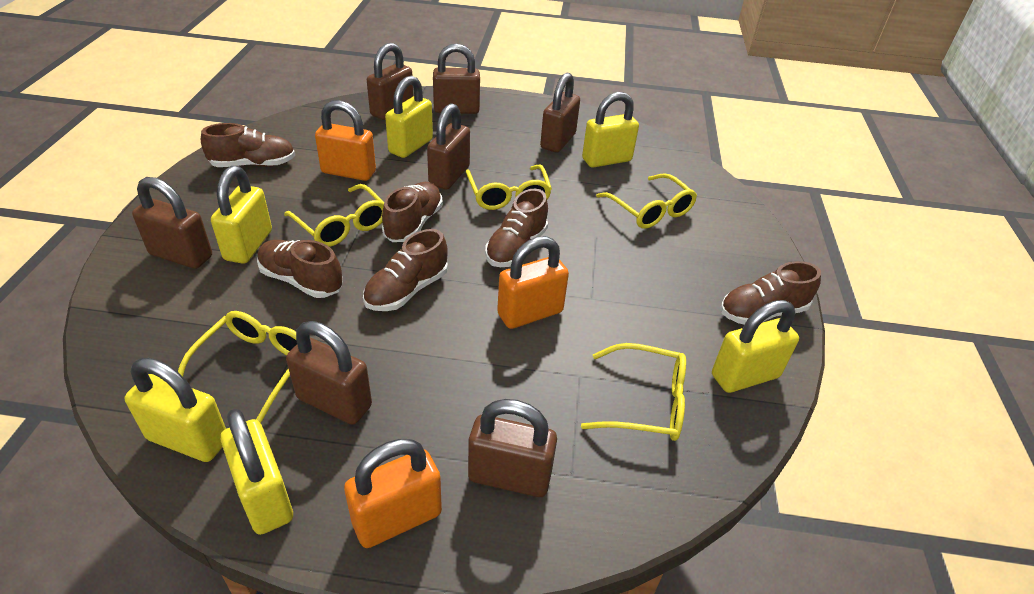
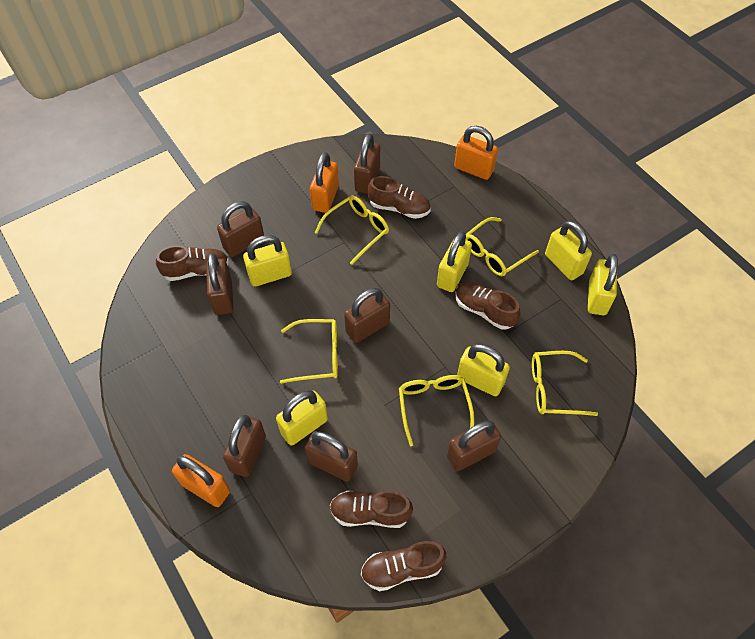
brown shoe: [201,123,295,167] [257,240,343,298] [363,229,448,311] [382,182,443,242] [485,189,548,267] [720,261,821,325] = 6 -> [156,246,229,281] [330,491,413,528] [361,541,446,591] [368,176,431,219] [455,282,521,330] = 5

